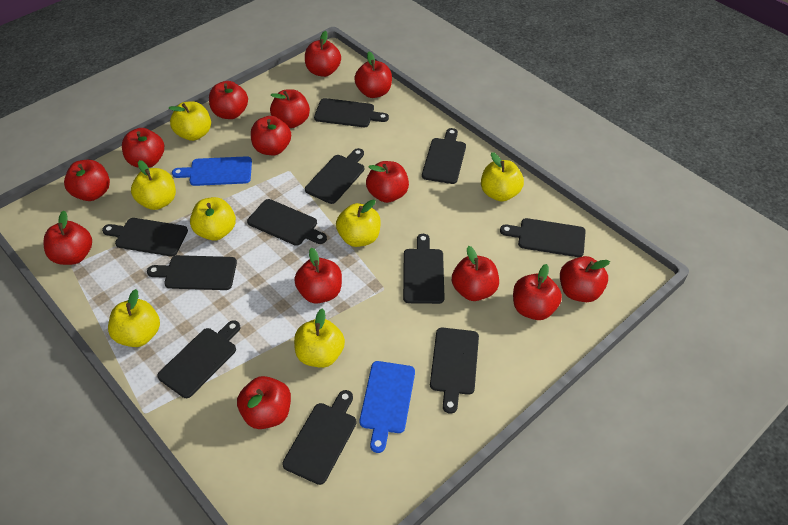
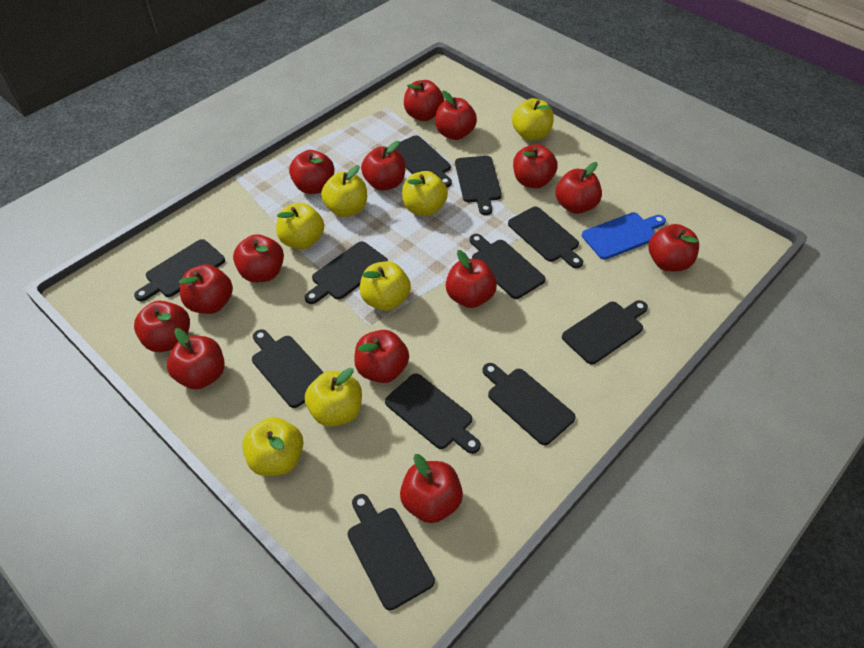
blue cutting board: [172,156,252,186] [359,361,415,453] = 2 -> [582,213,666,260] = 1

